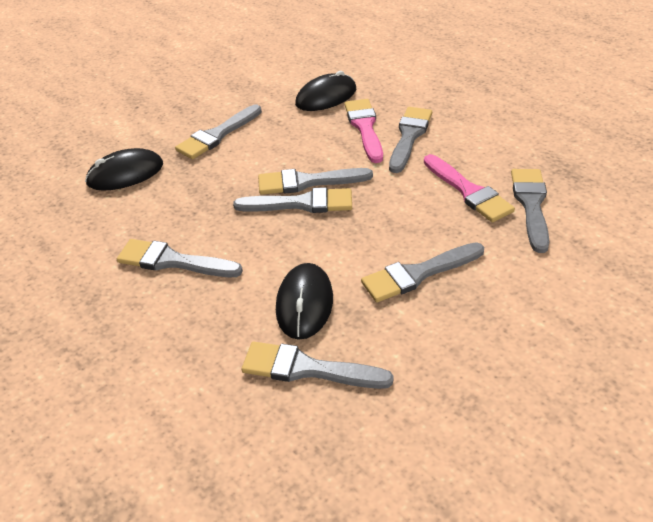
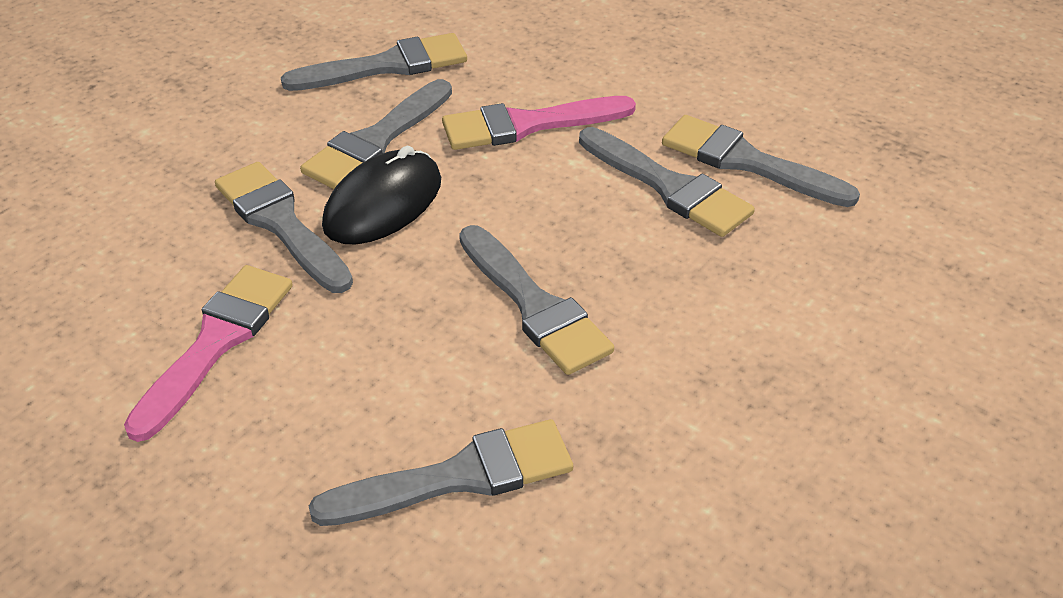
black mouse: [85,148,163,191] [276,263,333,340] [295,71,356,111] = 3 -> [322,146,441,244] = 1
grey brush: [117,239,243,277] [175,105,262,159] [233,187,352,213] [241,341,394,389] [258,168,373,195] [361,242,484,302] [389,107,432,173] [511,169,549,253] = 8 -> [215,162,353,293] [281,33,467,91] [300,79,452,189] [309,419,573,526] [459,225,614,375] [579,127,755,237] [662,115,860,207] = 7

